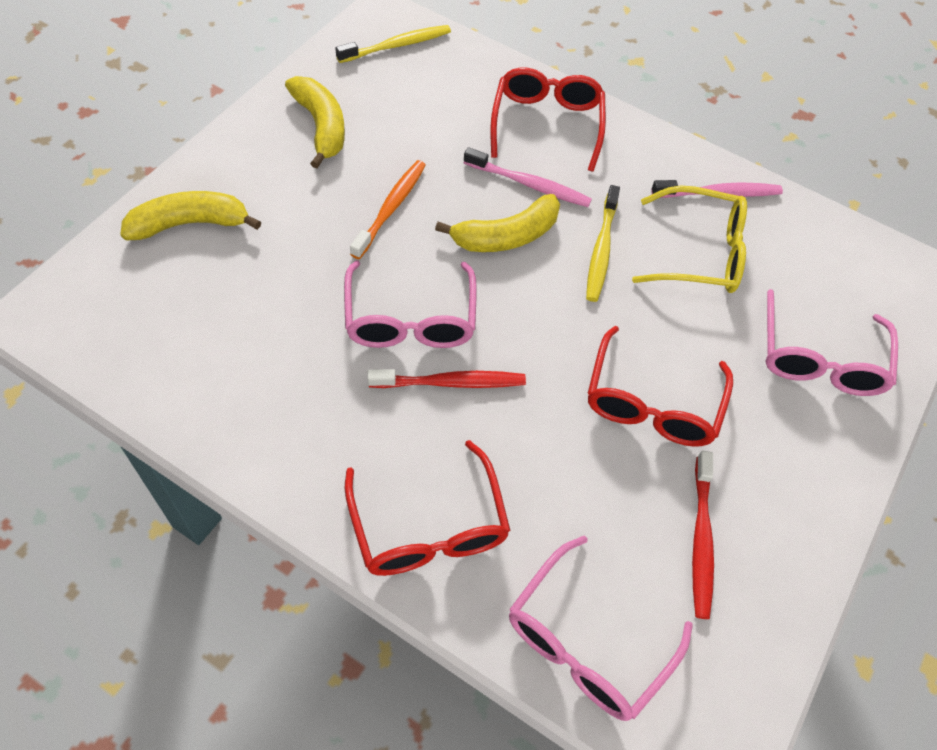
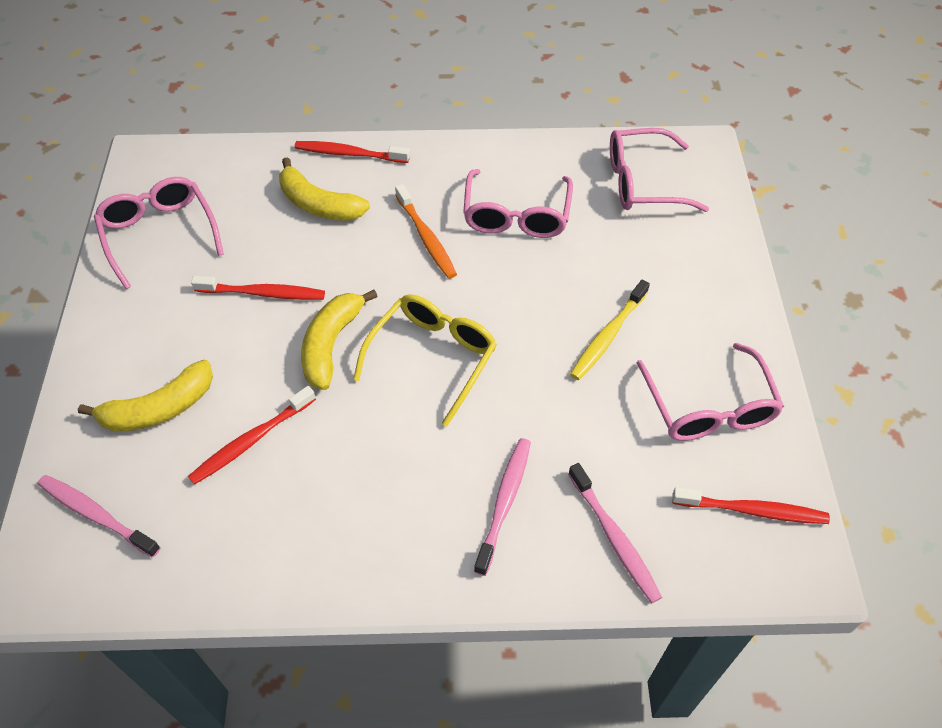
pink glasses: [344,260,477,348] [509,535,693,721] [765,289,898,396] = 3 -> [94,177,224,289] [463,169,573,238] [610,128,709,212] [637,343,784,441] = 4
pink toothbrush: [464,147,592,207] [651,180,783,198] = 2 -> [38,475,161,558] [474,438,531,576] [568,463,662,603] = 3
red glasses: [345,440,511,576] [490,67,606,172] [588,326,733,447] = 3 -> none = 0
red toothbrush: [367,369,526,388] [692,451,714,619] = 2 -> [188,386,316,485] [191,276,325,300] [294,141,410,163] [672,487,830,524] = 4
yellow toothbrush: [335,25,451,63] [586,185,620,302] = 2 -> [570,279,650,380] = 1

